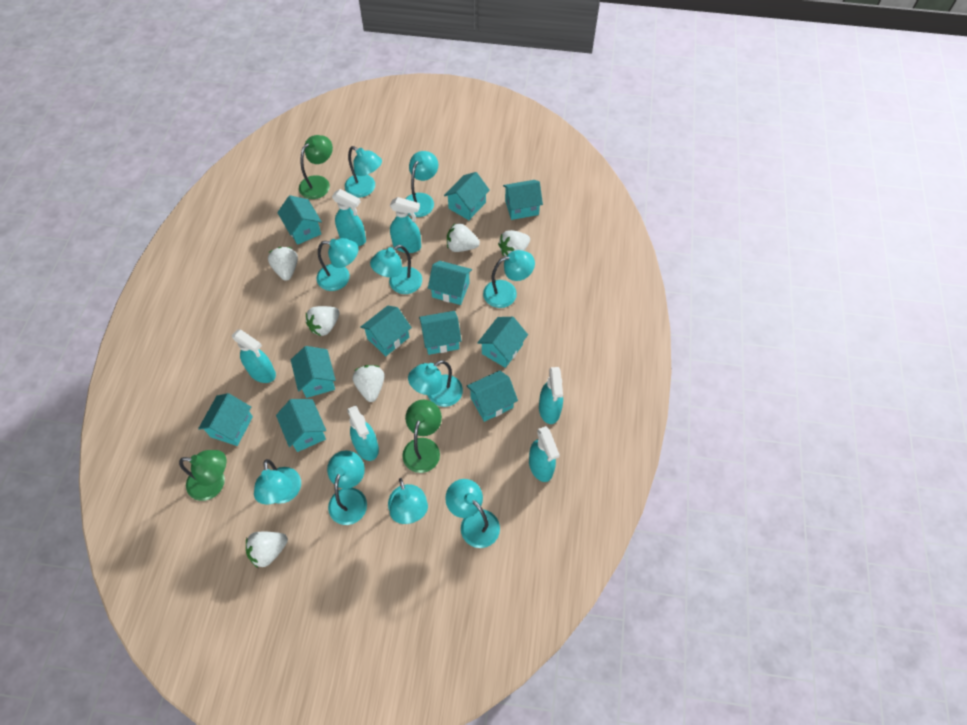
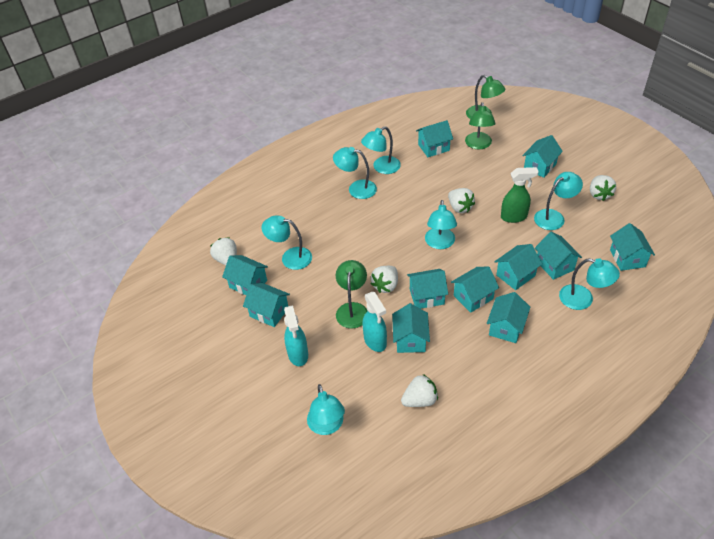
green spray bottle: none = 0 -> [501,167,539,223] = 1
turquoise lamp: [254,459,301,504] [317,238,359,291] [327,450,367,525] [345,146,382,198] [370,245,422,294] [388,478,428,524] [406,151,438,217] [408,360,463,407] [445,479,500,548] [483,250,535,308] = 10 -> [262,215,312,270] [307,384,345,435] [333,147,377,199] [361,127,401,174] [425,200,457,249] [534,172,583,230] [559,258,620,310] = 7
turquoise spray bottle: [232,329,276,383] [332,189,366,246] [347,405,379,461] [390,197,421,253] [529,426,560,482] [539,367,563,424] = 6 -> [284,305,308,366] [362,292,387,352] = 2
white strawberry: [246,532,288,568] [268,247,298,281] [306,306,340,336] [353,365,385,402] [447,223,480,252] [498,230,530,256] = 6 -> [210,237,237,266] [371,266,398,293] [401,374,438,407] [448,188,475,213] [590,175,616,201] = 5

